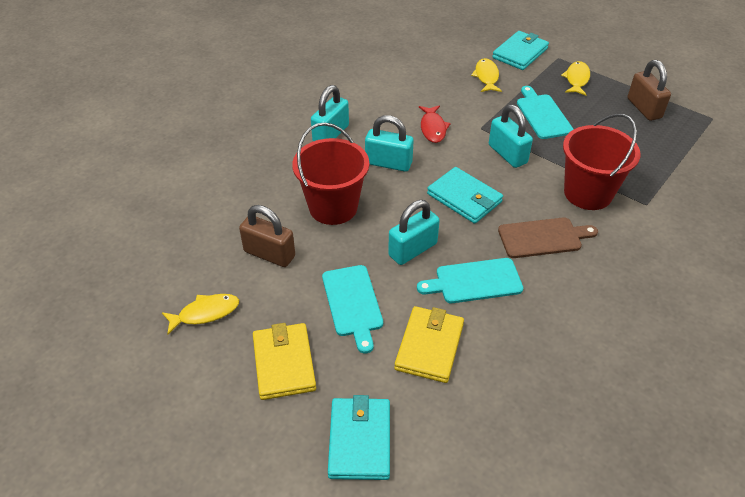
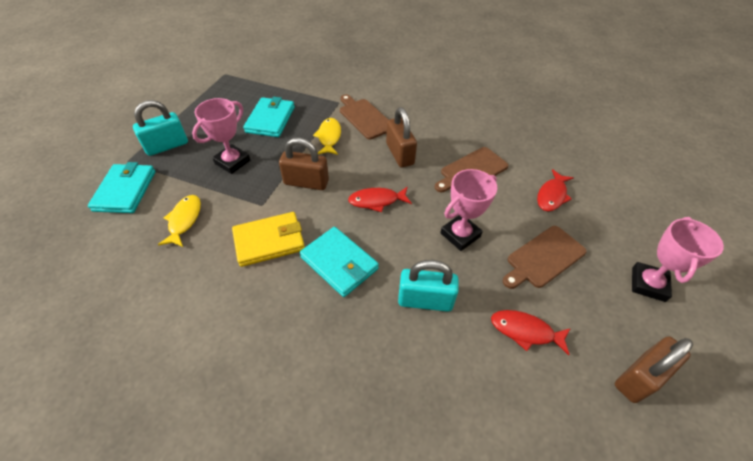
brown cutting board: [498,217,598,258] = 1 -> [340,94,388,140] [435,147,509,192] [503,226,587,289] = 3
brown padlock: [239,205,295,267] [628,60,671,121] = 2 -> [279,138,329,190] [386,107,417,167] [615,336,693,403] = 3
pink trophy: none = 0 -> [192,98,250,174] [440,169,497,251] [632,217,724,302] = 3
red bucket: [292,122,369,225] [563,113,640,210] = 2 -> none = 0
red fish: [419,105,451,143] = 1 -> [348,187,412,212] [491,310,571,355] [537,169,574,211] = 3
turquoise cutting board: [322,265,383,353] [417,258,523,303] [517,86,574,139] = 3 -> none = 0
turquoise padlock: [311,85,349,141] [365,115,414,172] [388,200,440,265] [489,105,533,168] = 4 -> [133,100,188,156] [398,260,459,312] = 2
yellow fish: [161,294,239,334] [471,58,502,92] [561,61,590,96] = 3 -> [158,195,201,247] [313,118,341,155] = 2
yellow wallet: [253,323,316,400] [394,306,464,383] = 2 -> [232,212,305,267] = 1

